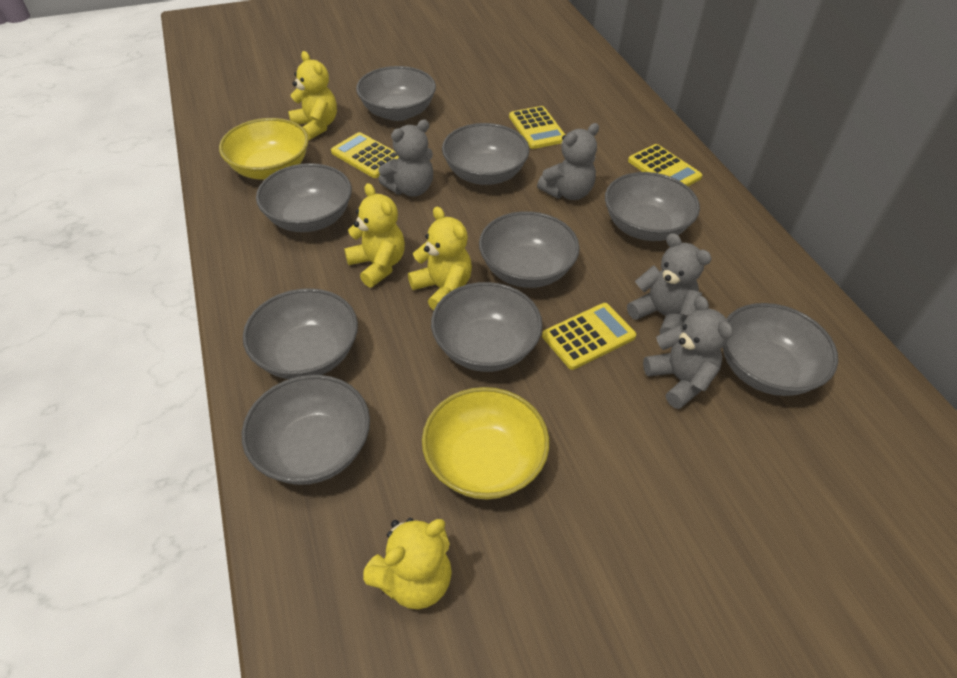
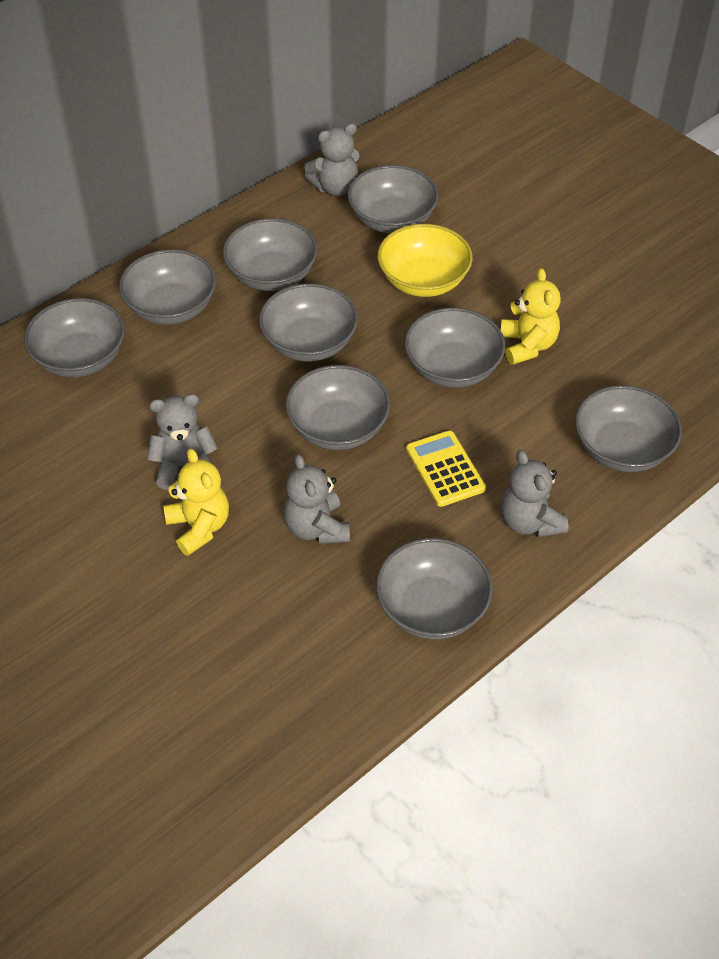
yellow bowl: [219,118,309,180] [422,387,549,499] = 2 -> [378,224,473,297] = 1
yellow calculator: [331,132,399,178] [509,106,565,149] [542,303,636,370] [628,144,702,186] = 4 -> [406,430,486,507] = 1
yellow teddy bear: [288,51,337,140] [344,183,405,288] [363,518,452,609] [408,206,472,311] = 4 -> [163,448,229,556] [500,268,561,365] = 2

